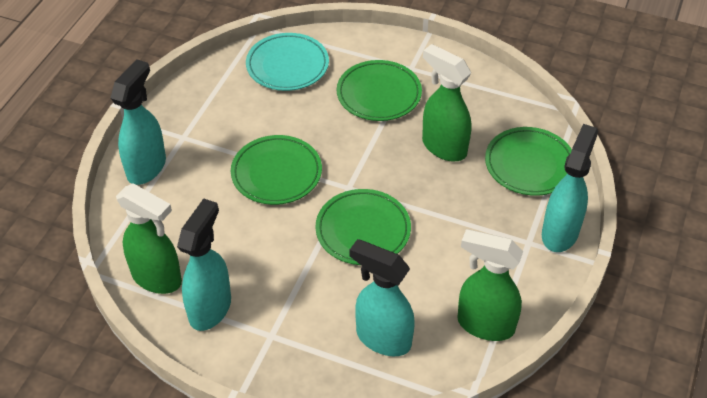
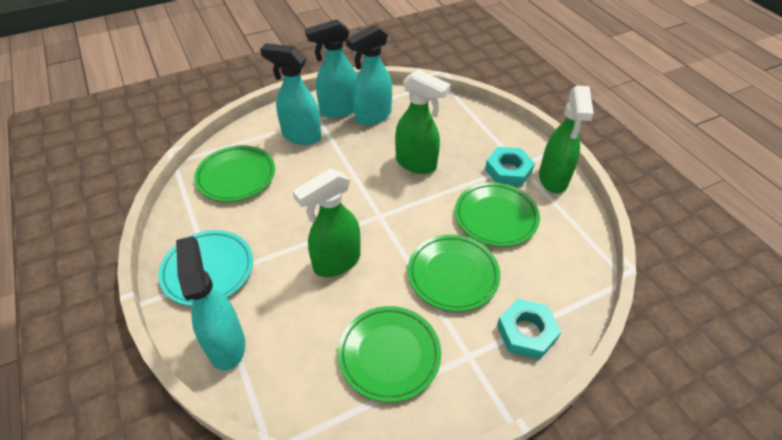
turquoise nut: none = 0 -> [485,147,535,186] [497,299,562,360] = 2

